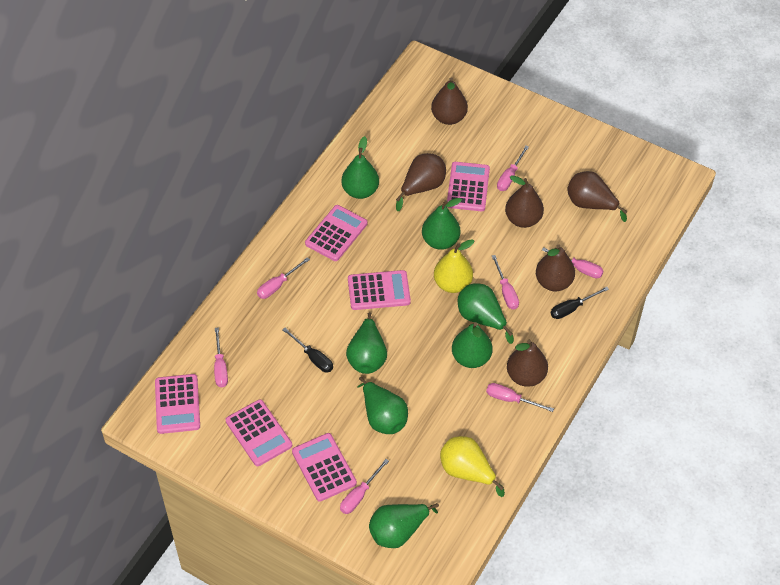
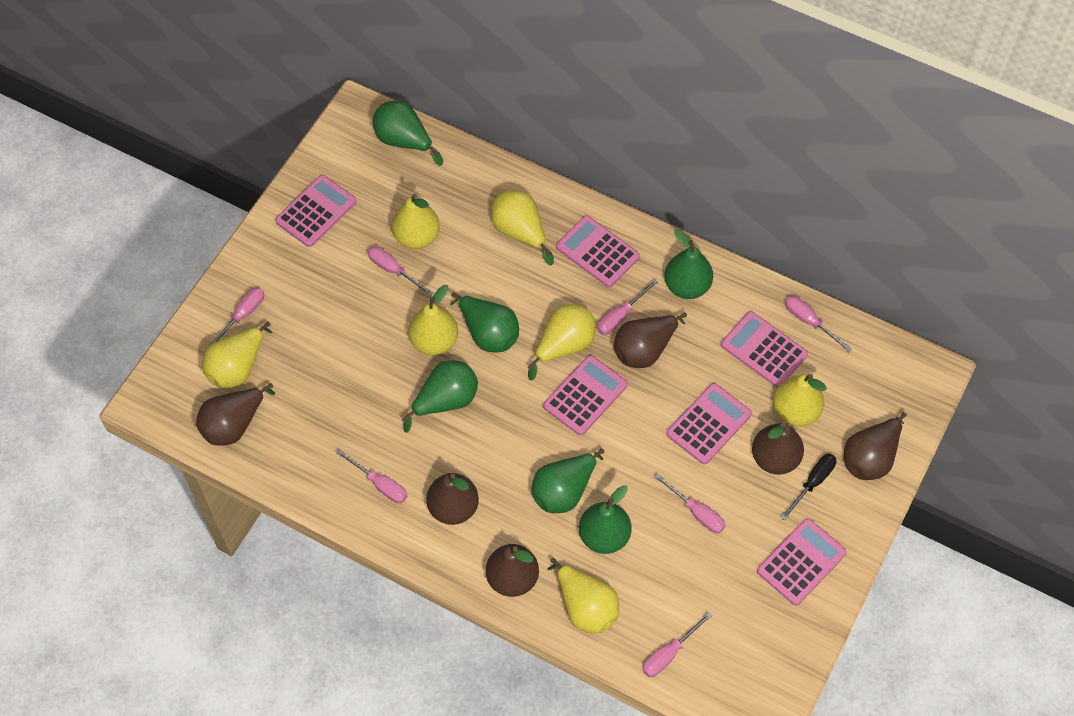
black screwdriver: [282,328,333,372] [551,287,609,319] = 2 -> [781,454,836,521] = 1
green pear: [341,136,379,199] [346,312,387,374] [357,377,408,434] [369,503,439,548] [422,198,462,250] [452,322,492,368] [458,283,514,344] = 7 -> [373,101,443,166] [402,360,478,433] [450,292,519,352] [532,449,605,513] [579,485,632,554] [664,229,713,299] = 6
yellow pear: [434,239,474,293] [440,436,505,497] = 2 -> [202,322,273,388] [392,194,440,249] [409,285,458,355] [491,190,554,265] [528,304,596,380] [548,558,619,633] [773,374,827,426] = 7

